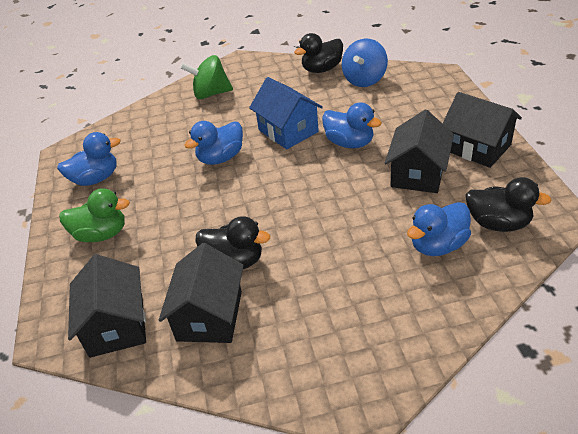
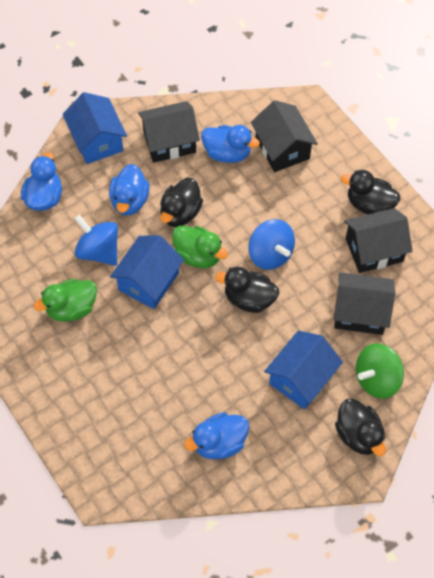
black duck: [195,216,270,269] [294,33,343,73] [465,177,552,232] = 3 -> [160,178,203,227] [215,267,279,313] [335,398,386,456] [341,170,400,214] = 4
blue house: [249,77,323,149] = 1 -> [63,92,127,164] [110,235,184,309] [264,331,343,409] = 3
blue spinning top: [342,39,388,87] = 1 -> [74,214,118,266] [248,219,295,270] = 2
green duck: [59,188,130,242] = 1 -> [34,279,97,322] [172,226,228,268] = 2

